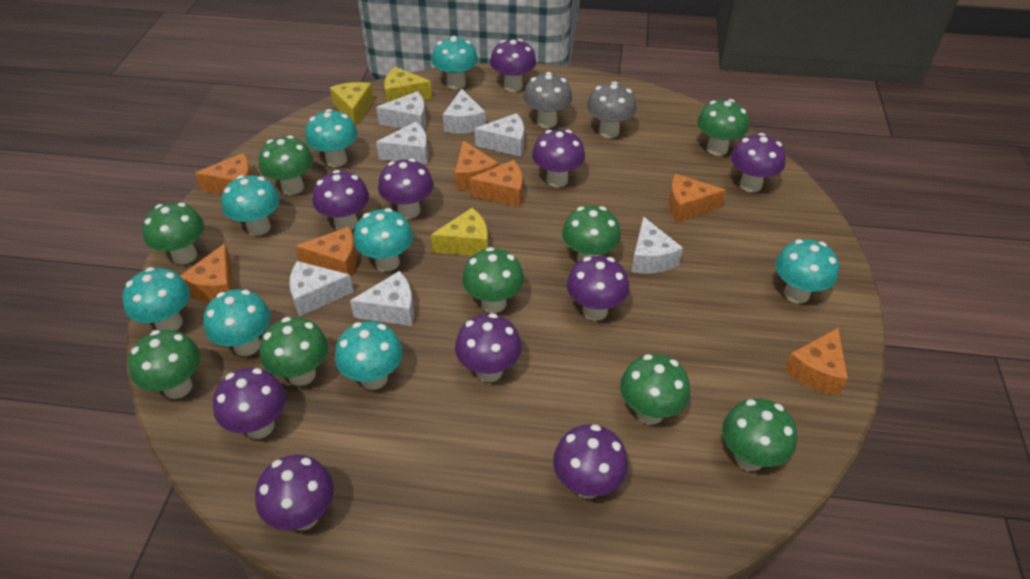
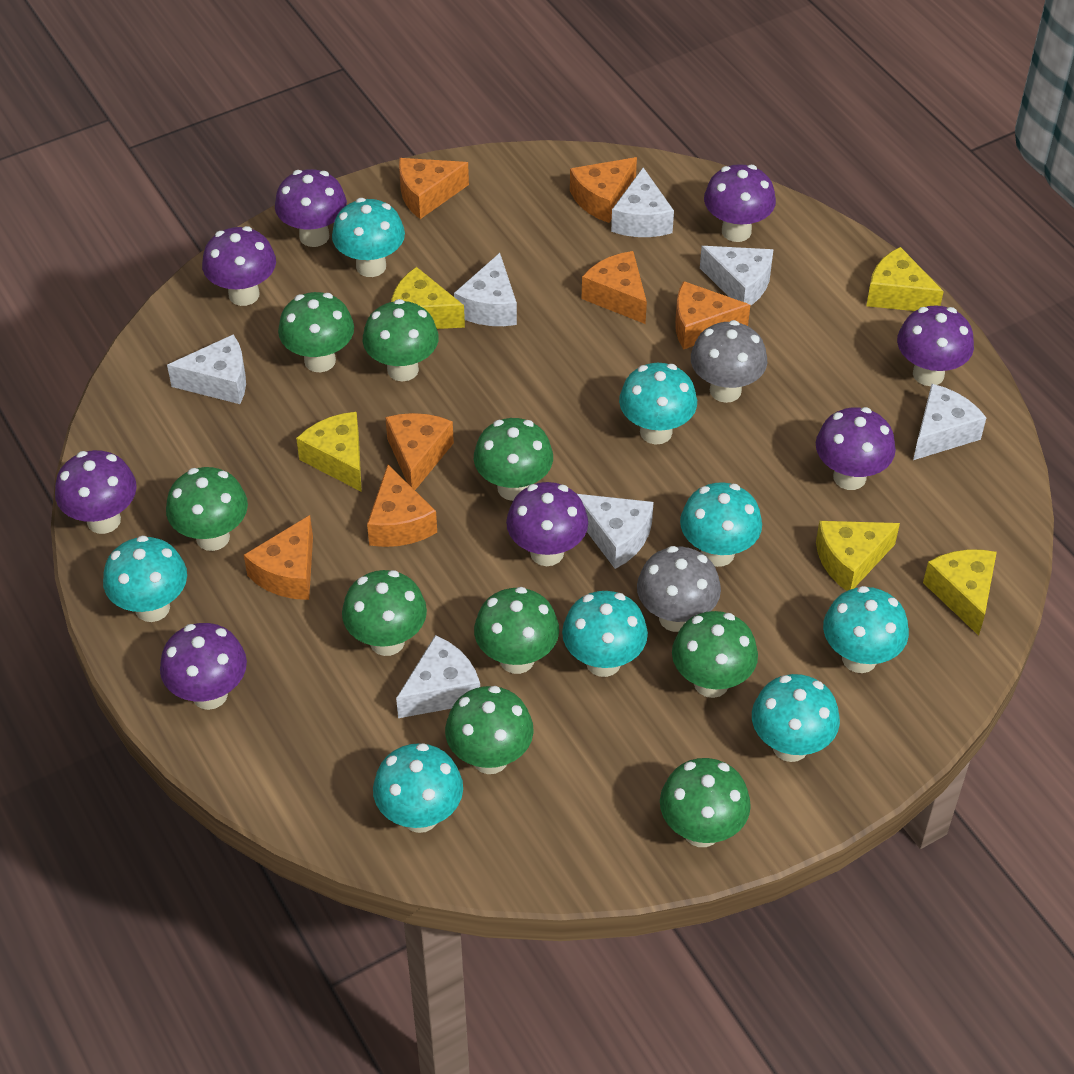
purple mushroom: [213,368,286,439] [255,455,334,531] [312,170,369,230] [378,158,434,219] [455,313,522,382] [490,39,536,92] [532,130,585,187] [553,424,628,499] [567,256,629,321] [731,133,786,192] = 10 -> [55,450,137,534] [160,623,247,710] [202,226,276,306] [275,169,347,247] [506,482,588,566] [704,164,776,242] [816,407,896,490] [897,305,974,386] = 8
yellow cheese: [330,82,374,127] [384,67,432,102] [431,208,488,256] = 3 -> [296,412,362,492] [391,267,465,329] [816,521,900,591] [866,247,944,311] [923,550,997,636] = 5

